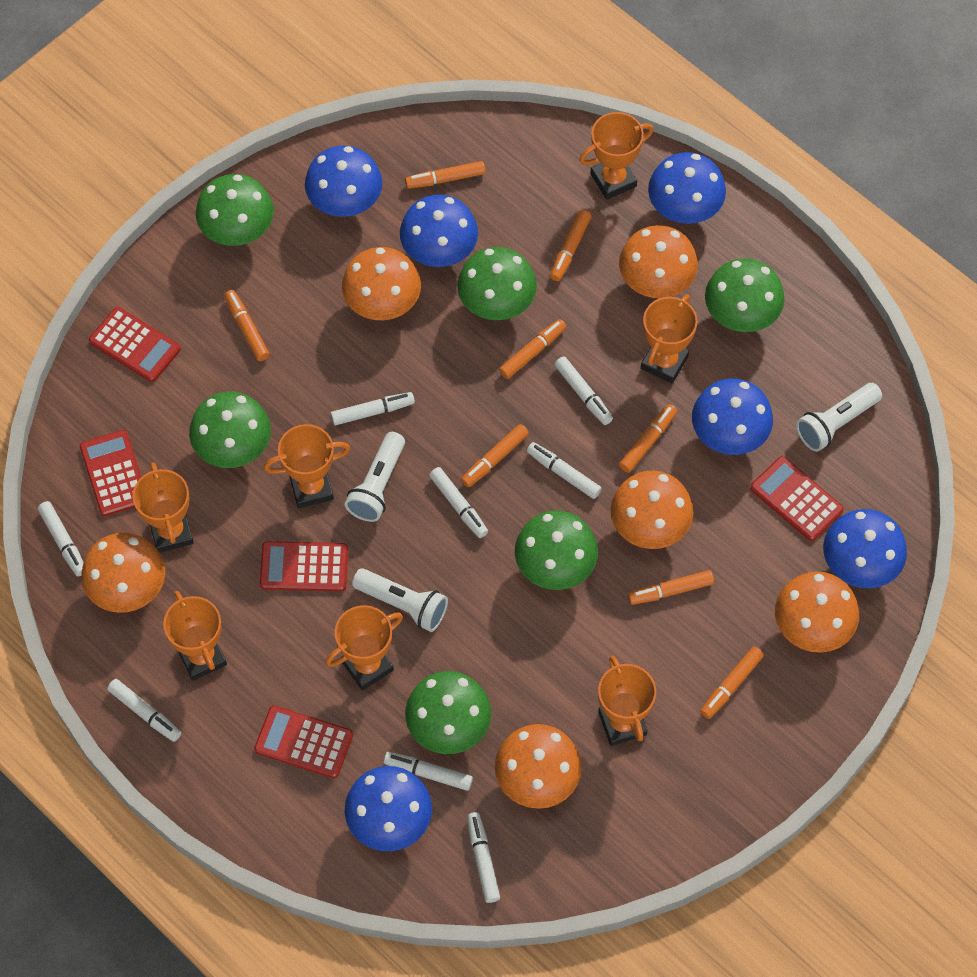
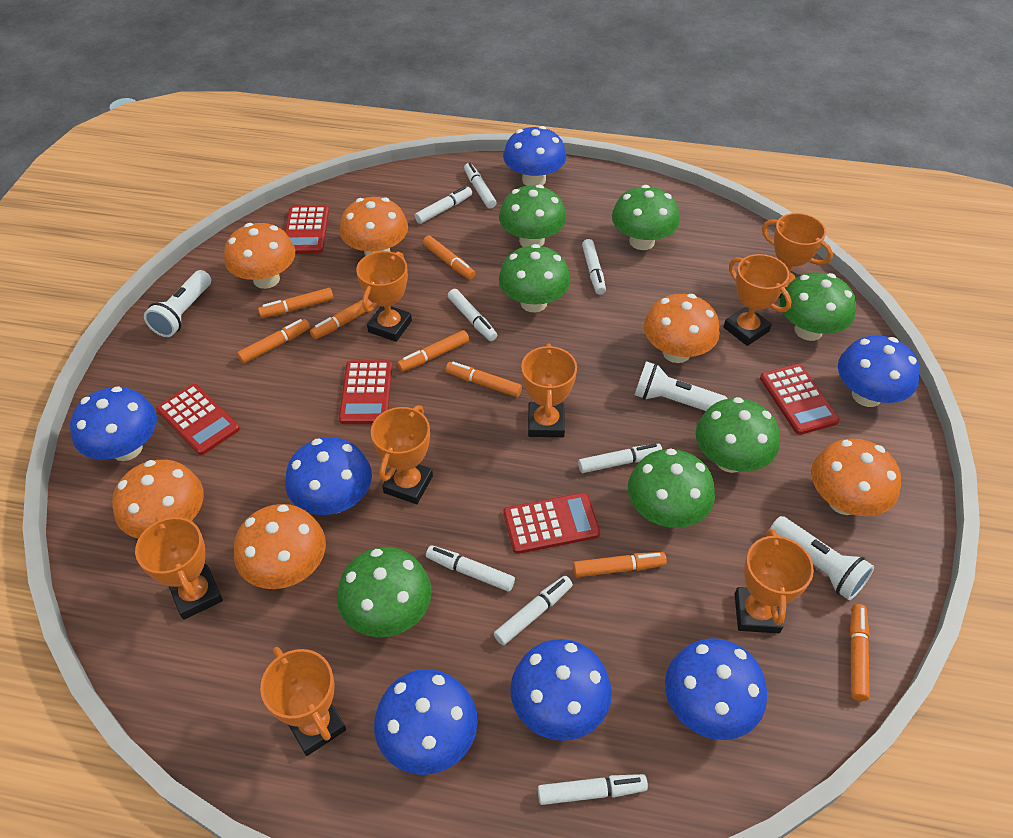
blue mushroom: [305,145,382,217] [345,766,432,851] [400,195,478,267] [648,152,726,224] [692,378,773,455] [823,509,907,588] = 6 -> [70,386,157,461] [285,437,372,515] [374,669,478,775] [503,126,566,186] [510,639,612,741] [665,638,767,740] [838,335,920,407] = 7
green mushroom: [189,391,271,468] [196,174,274,246] [405,671,491,754] [457,247,537,320] [515,510,598,590] [705,258,785,332] = 6 -> [337,547,431,637] [499,185,566,247] [499,244,571,313] [612,185,680,250] [628,448,715,528] [695,397,780,473] [780,272,856,341] = 7
orange trophy: [133,462,194,553] [163,591,227,681] [264,424,350,508] [325,605,403,690] [579,112,654,200] [598,656,656,746] [641,294,698,383] = 7 -> [135,516,223,620] [260,647,346,756] [356,251,412,342] [371,405,433,504] [521,344,577,437] [724,254,792,346] [735,529,814,633] [762,213,833,298] = 8

